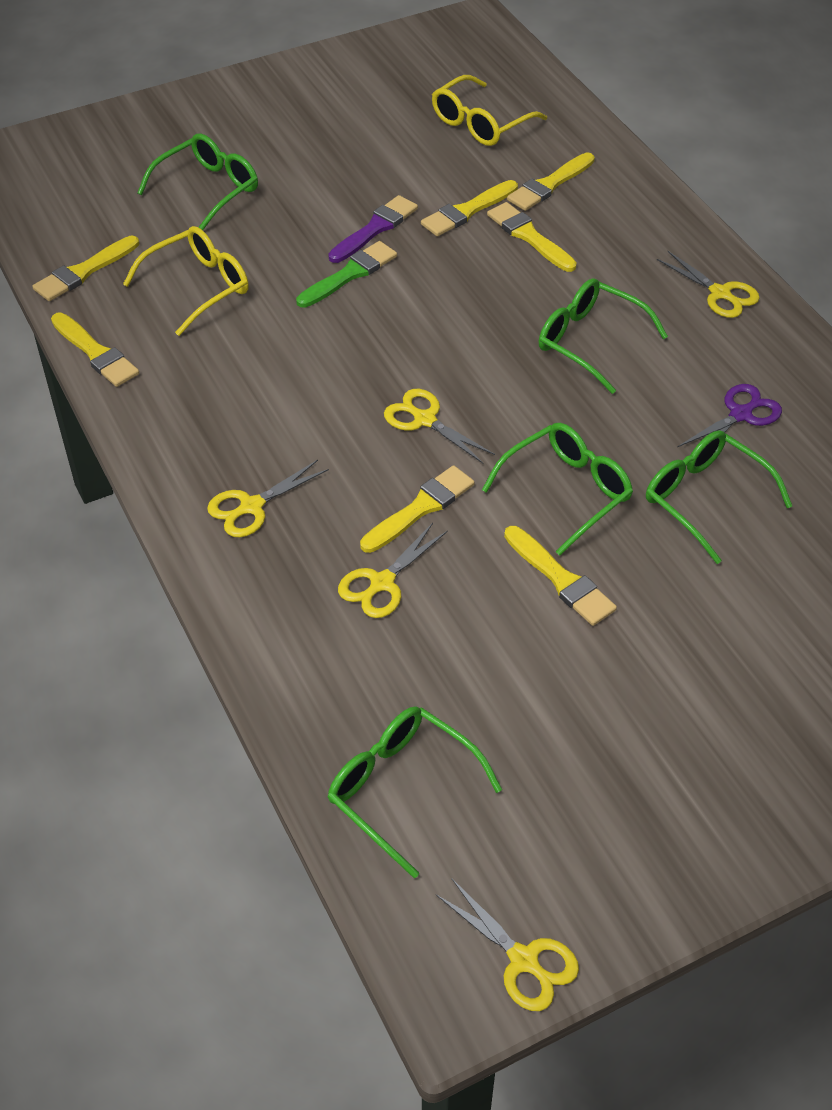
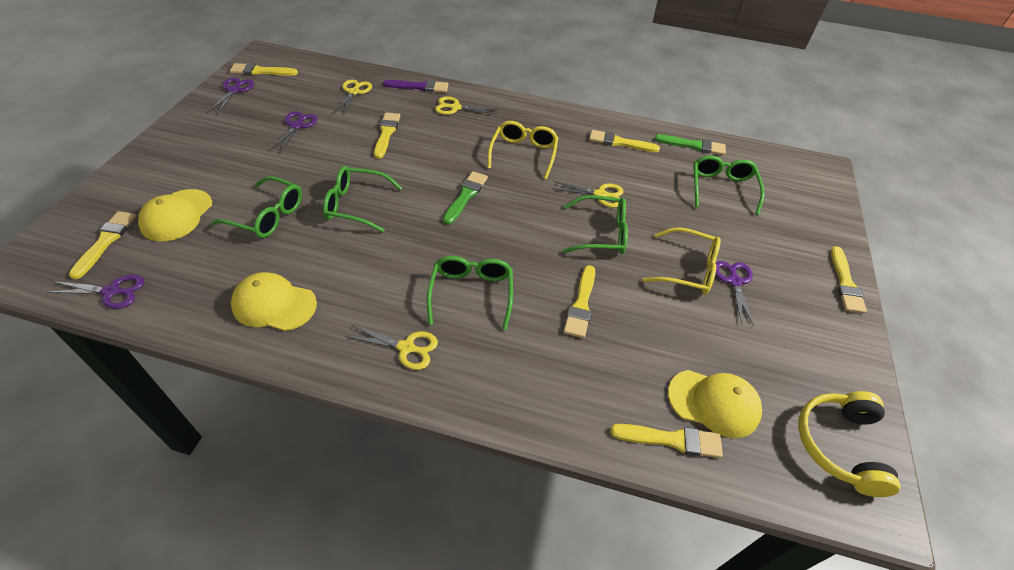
green brush: [296,241,397,308] = 1 -> [443,171,488,225] [655,134,726,155] = 2
purple scissors: [677,384,782,447] = 1 -> [47,274,144,309] [208,78,254,114] [270,112,317,153] [715,261,754,326] = 4
yellow cap: none = 0 -> [138,189,212,241] [231,272,317,331] [668,370,762,438] = 3
yellow headphones: none = 0 -> [798,391,901,497] = 1
yellow scissors: [207,460,329,537] [338,523,448,618] [384,389,495,463] [436,879,579,1011] [657,251,760,318] = 5 -> [334,80,372,115] [345,325,438,370] [435,96,498,115] [552,181,624,208] = 4

